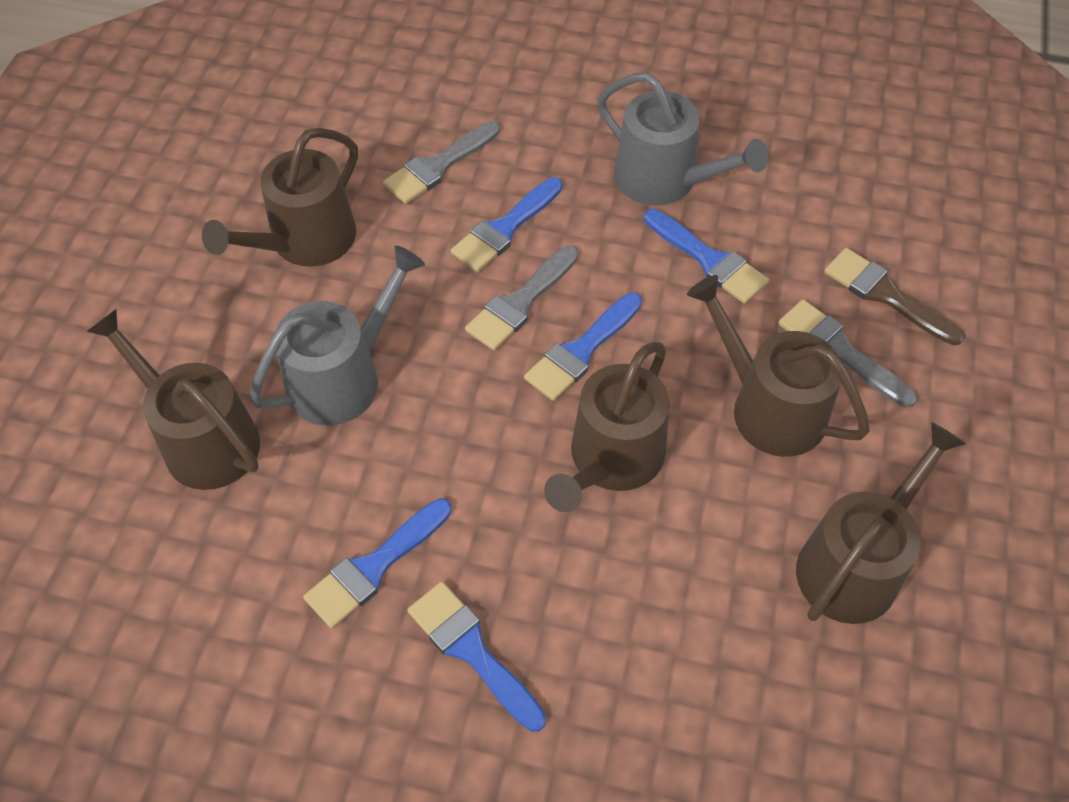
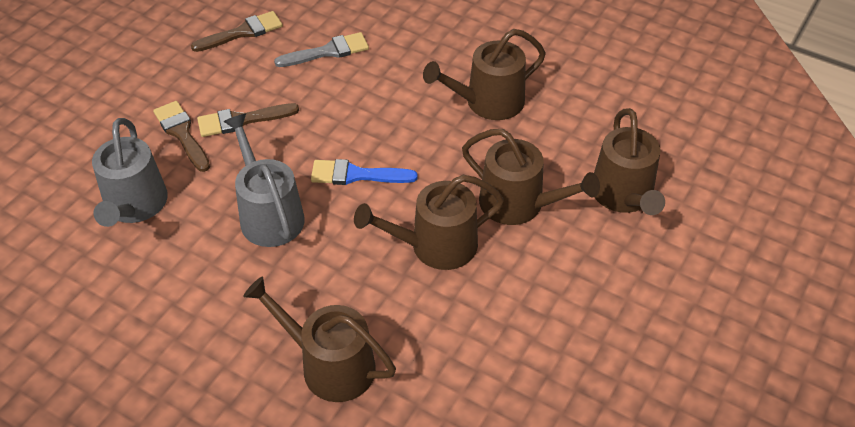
blue brush: [303,498,452,628] [407,581,546,732] [451,177,563,272] [524,293,642,401] [644,209,769,304] = 5 -> [311,159,418,185] = 1
brown brush: [824,248,965,345] = 1 -> [153,101,210,172] [191,11,283,52] [197,103,299,137] = 3
grey brush: [383,121,500,204] [465,246,579,351] [778,299,917,408] = 3 -> [274,32,369,67] = 1

